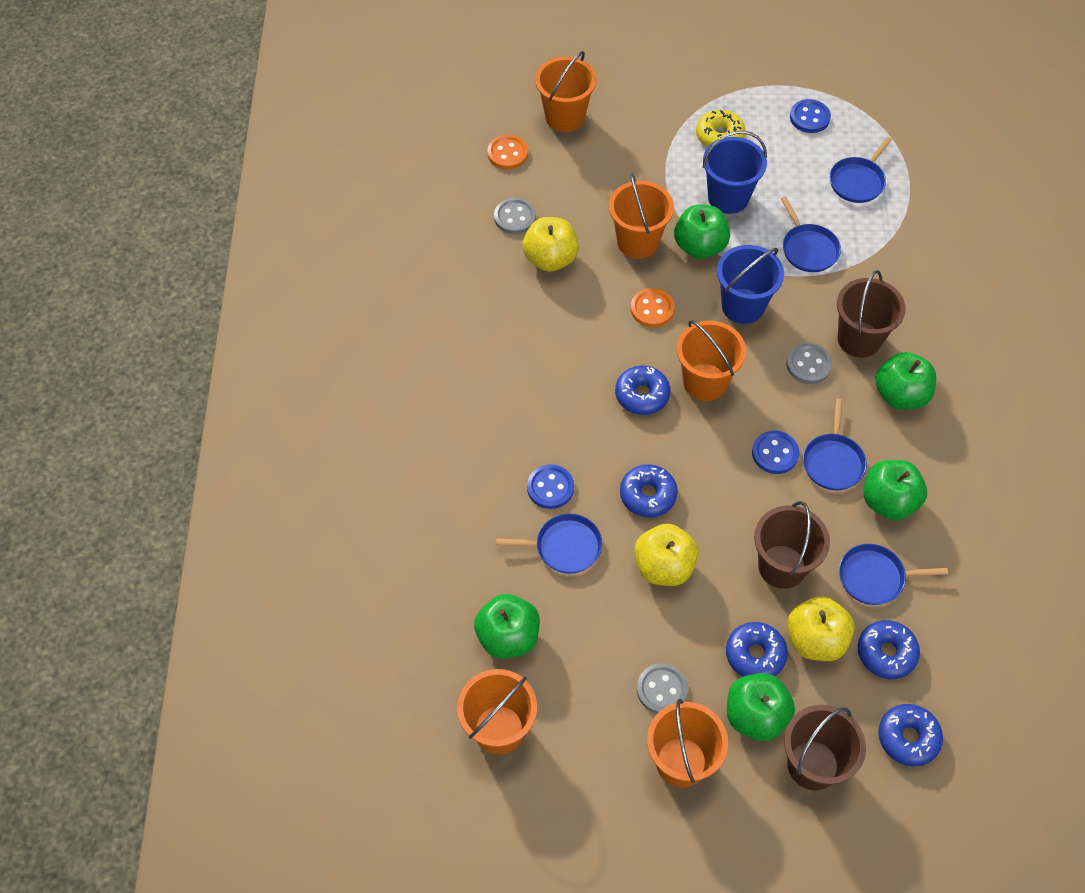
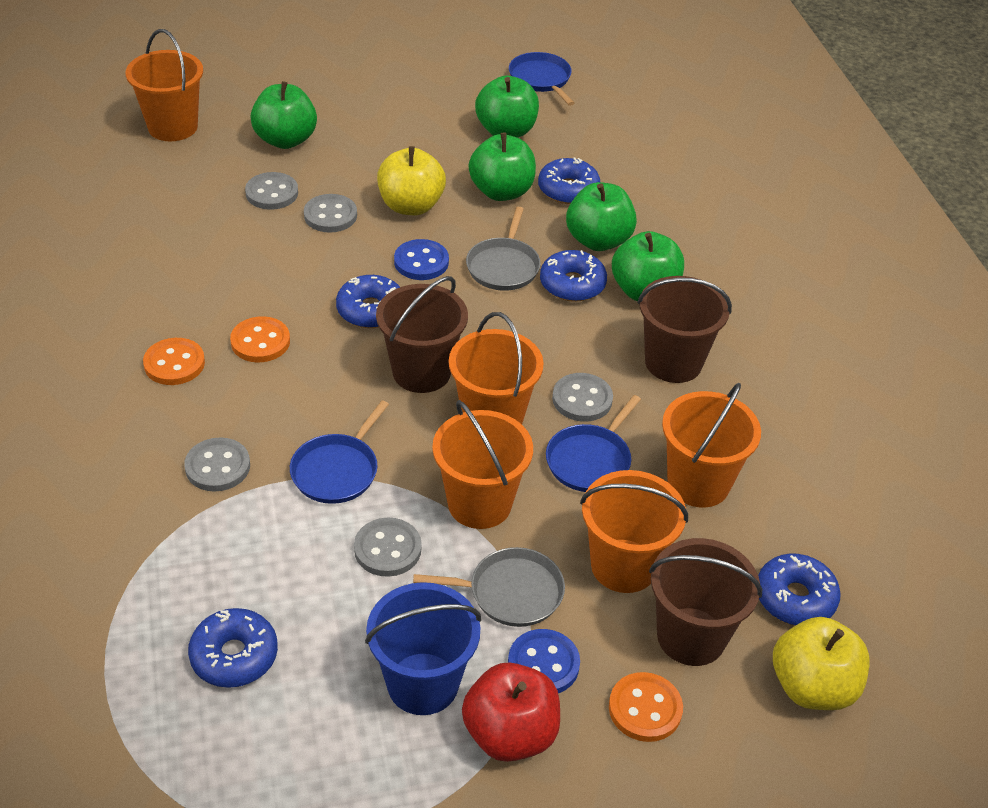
blue bucket: [703,131,767,214] [717,245,784,324] = 2 -> [365,582,481,715] = 1
blue button: [527,464,574,509] [752,431,799,474] [790,99,831,133] = 3 -> [394,239,449,280] [508,629,580,693] = 2
blue pan: [496,514,602,574] [781,197,841,272] [803,399,867,490] [829,137,892,203] [839,544,948,605] = 5 -> [290,400,389,504] [509,52,574,106] [546,395,641,492] = 3
grey button: [494,198,536,234] [637,663,688,714] [786,343,832,384] = 3 -> [184,437,250,492] [245,172,298,210] [304,194,357,233] [354,518,422,577] [552,373,613,422] = 5
grey pan: none = 0 -> [413,547,565,627] [466,207,541,291] = 2
orange button: [487,135,528,169] [631,288,675,327] = 2 -> [143,338,205,385] [230,316,290,362] [609,672,683,742] = 3
red apple: none = 0 -> [462,662,560,762] = 1
yellow apple: [522,217,579,272] [634,523,699,586] [787,596,854,661] = 3 -> [377,146,446,215] [773,617,870,710] = 2
yellow donut: [696,110,745,147] = 1 -> none = 0

